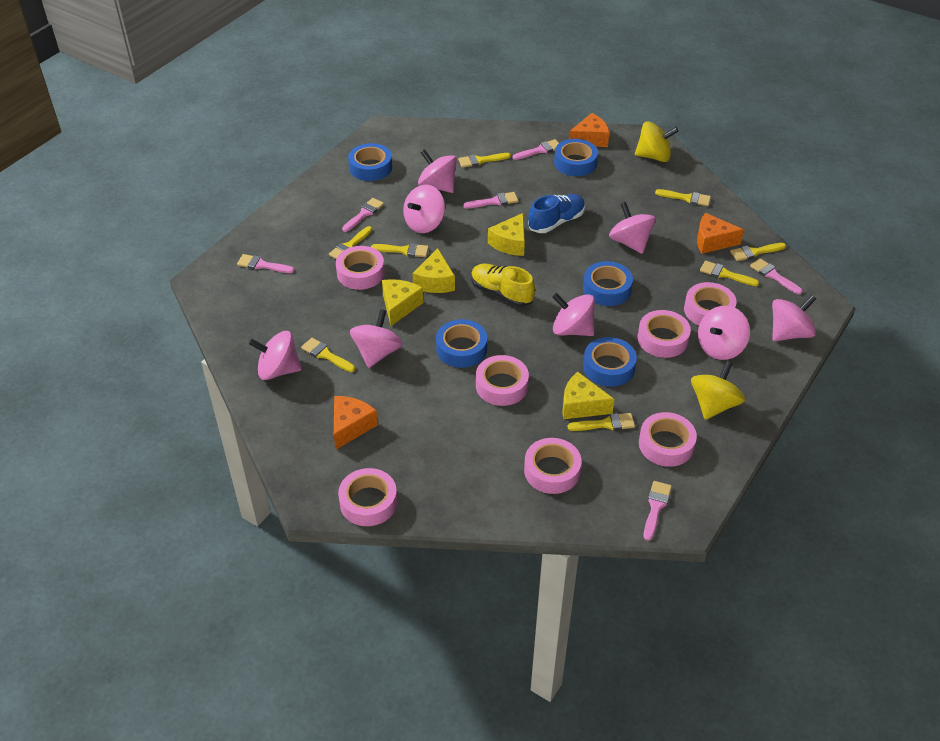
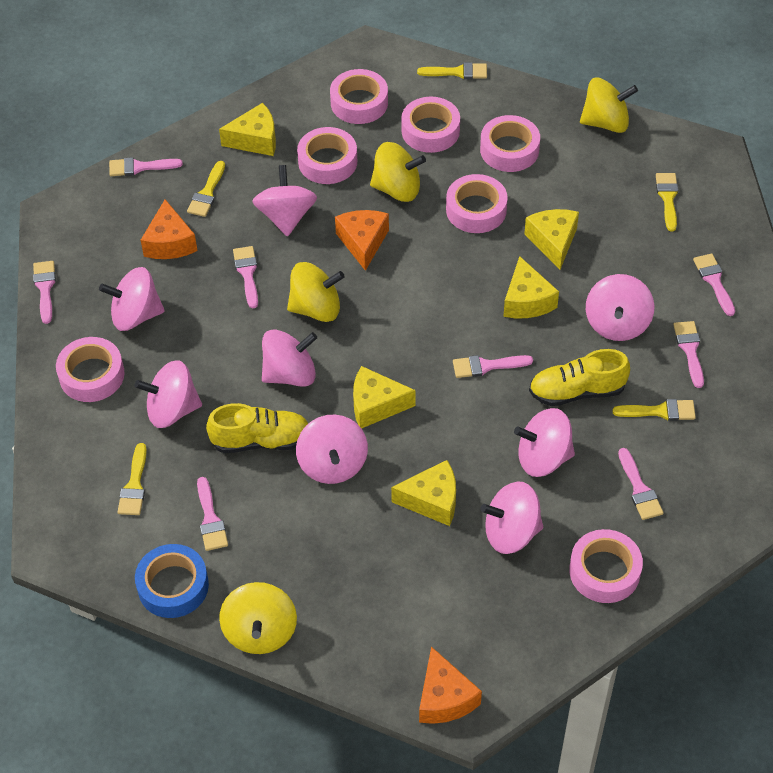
blue shoe: [528,194,585,233] = 1 -> none = 0
blue tape: [348,143,392,181] [436,319,487,368] [554,139,598,176] [583,261,633,306] [583,337,637,387] = 5 -> [135,544,209,618] = 1
pink brush: [237,254,295,273] [342,198,384,232] [463,192,518,208] [513,139,559,160] [643,481,672,541] [750,258,803,294] = 6 -> [33,261,56,324] [109,157,183,176] [197,477,228,551] [233,246,258,309] [453,355,533,378] [618,448,663,520] [673,321,704,388] [693,254,735,316] = 8
yellow brush: [301,338,355,372] [329,226,372,259] [371,243,429,257] [458,153,511,168] [568,413,635,431] [655,189,711,206] [700,261,759,286] [730,243,786,261] = 8 -> [118,443,147,515] [187,161,225,217] [417,62,487,79] [613,399,696,421] [656,173,678,231] = 5
yellow cheese: [382,279,423,326] [412,248,455,293] [488,213,525,256] [562,372,615,419] = 4 -> [219,103,276,156] [353,366,415,429] [391,460,456,526] [503,256,559,318] [524,209,579,270] = 5
yellow shoe: [471,264,535,307] = 1 -> [206,403,308,453] [529,349,630,406] = 2
yellow spinning top: [635,121,678,162] [691,361,745,420] = 2 -> [219,582,297,654] [287,262,345,322] [370,142,426,202] [580,78,638,133] = 4

